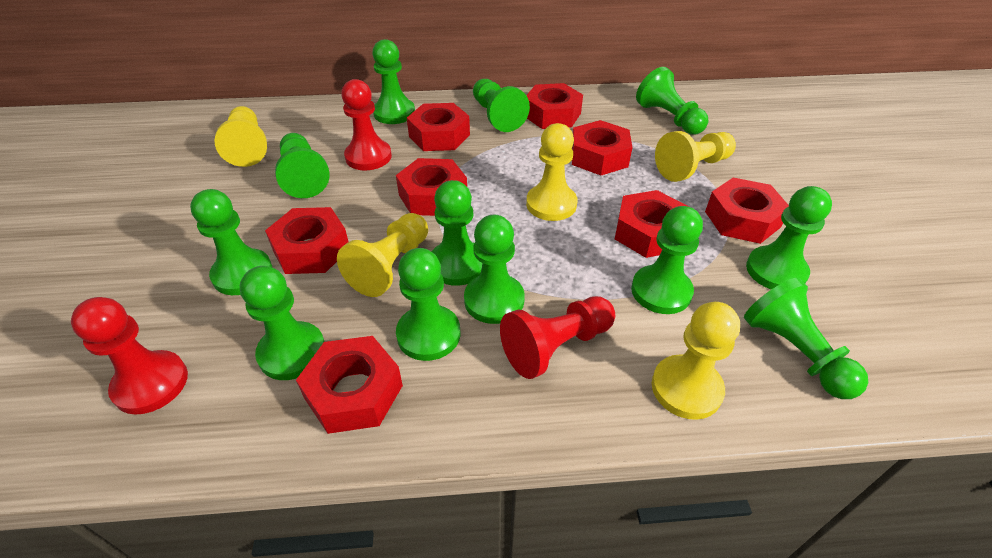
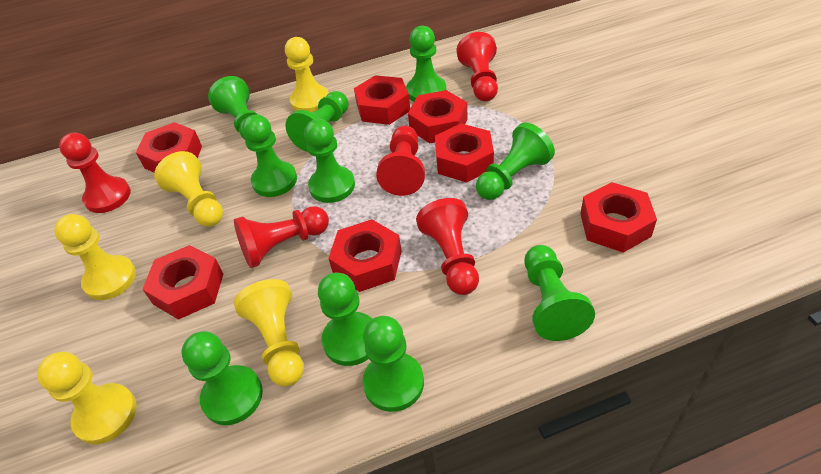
green pawn: [190,189,272,295] [240,266,325,380] [275,133,330,198] [372,39,415,124] [396,248,460,361] [432,180,482,286] [464,215,525,324] [473,79,530,132] [631,206,703,314] [636,67,708,135] [744,278,868,399] [746,186,832,290] = 12 -> [182,331,263,425] [208,76,257,140] [242,114,297,197] [285,91,349,152] [304,119,355,203] [318,273,372,366] [363,316,424,412] [406,26,446,102] [476,122,555,200] [525,245,595,341] = 10
red nut: [265,207,349,274] [296,336,403,434] [396,158,467,216] [407,103,470,151] [526,83,583,129] [571,120,632,175] [615,190,689,258] [705,178,789,244] = 8 -> [136,122,202,173] [142,245,223,320] [328,219,402,292] [354,75,410,125] [408,90,468,144] [435,123,494,182] [580,182,657,253] = 7
red pawn: [71,297,188,415] [341,79,392,170] [500,296,615,379] = 3 -> [59,132,131,213] [234,206,329,268] [376,126,425,196] [416,198,479,295] [457,32,498,101] = 5

